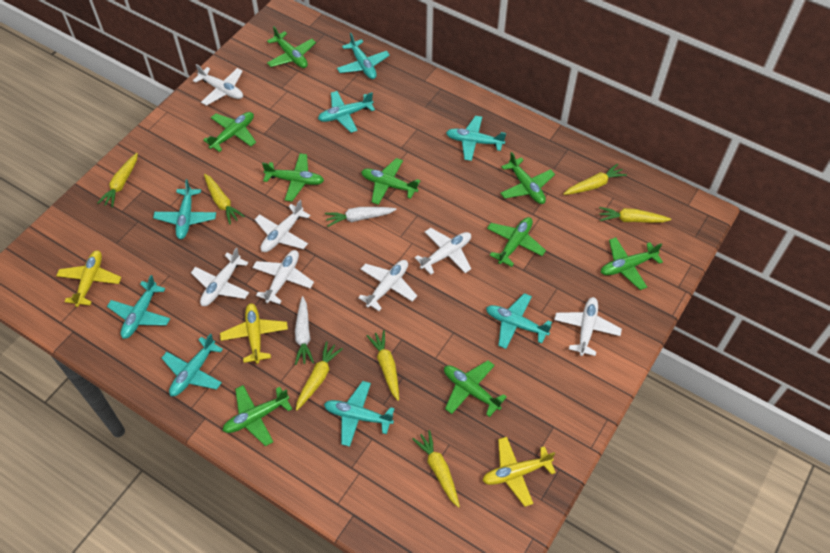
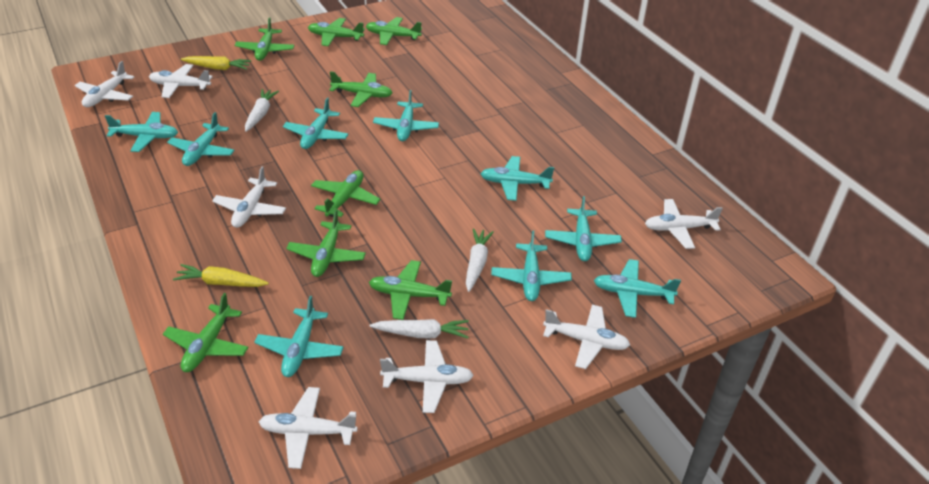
green plane: [203,112,256,152] [223,385,292,446] [262,153,324,202] [267,26,316,68] [361,158,420,205] [444,360,507,417] [487,217,546,267] [500,152,555,204] [601,237,663,290] = 9 -> [163,293,249,372] [234,17,294,61] [286,209,366,277] [308,18,365,46] [311,170,380,217] [329,71,392,107] [366,17,422,45] [369,260,452,320] = 8
turquoise plane: [107,275,170,339] [153,179,216,239] [162,333,223,396] [318,91,375,133] [324,381,395,447] [337,33,390,79] [446,116,506,161] [486,293,552,349] = 8 -> [105,112,178,152] [167,112,235,166] [254,296,344,377] [283,98,349,149] [373,90,439,141] [480,156,554,201] [491,230,572,301] [545,196,622,261] [594,259,681,318] = 9
white carrot: [295,296,314,365] [325,207,397,227] = 2 -> [245,89,279,132] [370,319,469,339] [466,228,494,292] = 3
yellow carrot: [98,153,138,207] [204,174,245,225] [296,341,343,410] [367,330,399,401] [412,430,460,508] [563,164,627,195] [599,207,671,223] = 7 -> [173,264,269,287] [181,56,251,70] = 2
yellow plane: [56,250,121,307] [220,303,288,364] [483,437,556,507] = 3 -> none = 0

